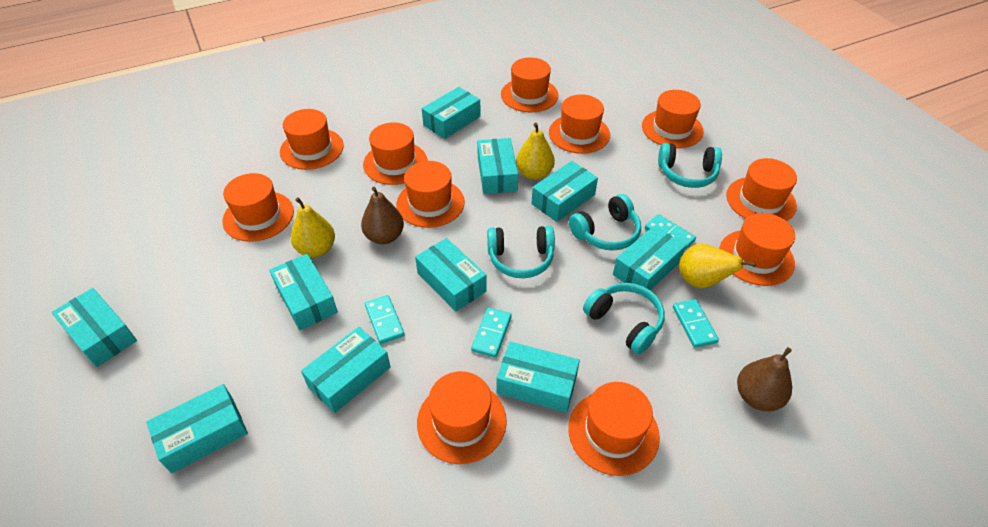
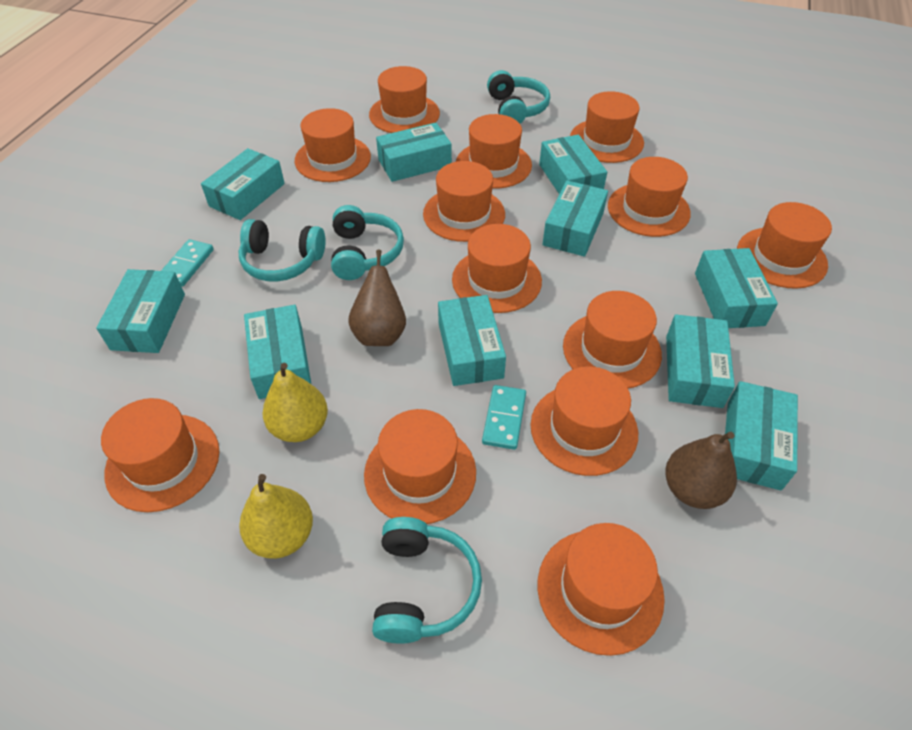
orange hat: [222,173,294,242] [280,109,344,170] [363,122,428,185] [396,161,465,228] [417,371,507,464] [501,57,558,112] [549,94,610,154] [568,382,660,476] [642,90,704,148] [719,213,795,286] [726,158,797,221] = 11 -> [101,398,220,512] [295,108,371,182] [364,409,476,524] [369,66,440,133] [423,161,505,242] [452,224,542,313] [456,114,532,189] [530,367,638,476] [538,523,665,656] [563,291,662,389] [570,91,644,163] [608,157,691,237] [737,202,832,289] = 13
turquoise domino: [365,295,405,344] [471,307,512,358] [645,214,696,250] [673,299,719,348] = 4 -> [161,239,214,286] [482,385,526,450] = 2
yellow pear: [291,197,335,257] [516,123,555,180] [679,244,756,288] = 3 -> [239,474,313,559] [262,363,328,442] = 2

